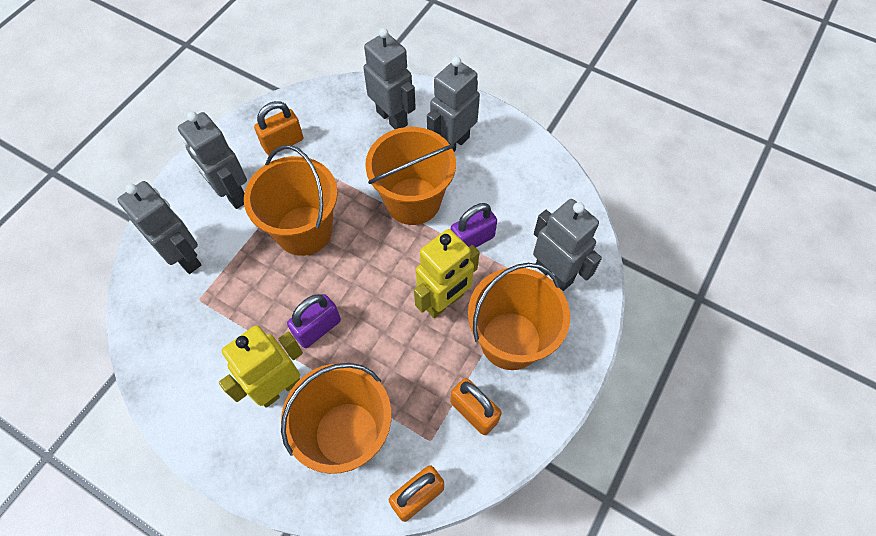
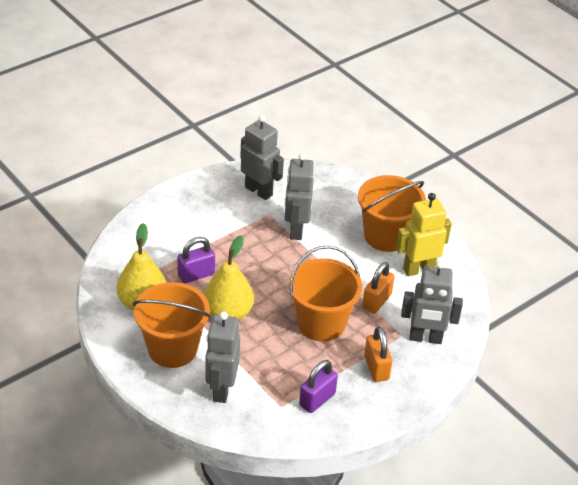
grey robot: [117,181,201,274] [178,111,247,209] [363,28,416,129] [427,56,480,152] [533,199,602,291] = 5 -> [205,311,240,403] [240,115,284,200] [285,153,314,240] [401,261,463,344] = 4
orange bucket: [244,145,338,256] [281,363,391,474] [365,127,456,225] [468,263,570,370] = 4 -> [133,282,211,368] [289,245,362,342] [358,175,426,252] = 3
orange padlock: [254,101,303,155] [389,465,444,522] [450,378,502,435] = 3 -> [362,262,394,314] [364,327,392,382] = 2
yellow pear: none = 0 -> [117,223,167,311] [204,235,254,320] = 2
yellow robot: [219,325,303,408] [414,229,480,318] = 2 -> [396,193,452,276] = 1

